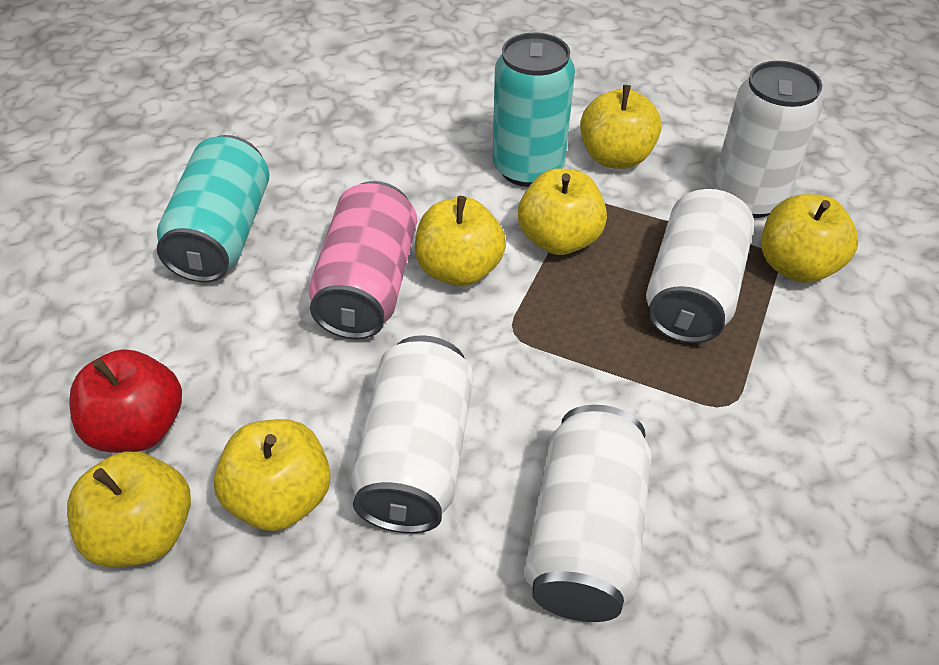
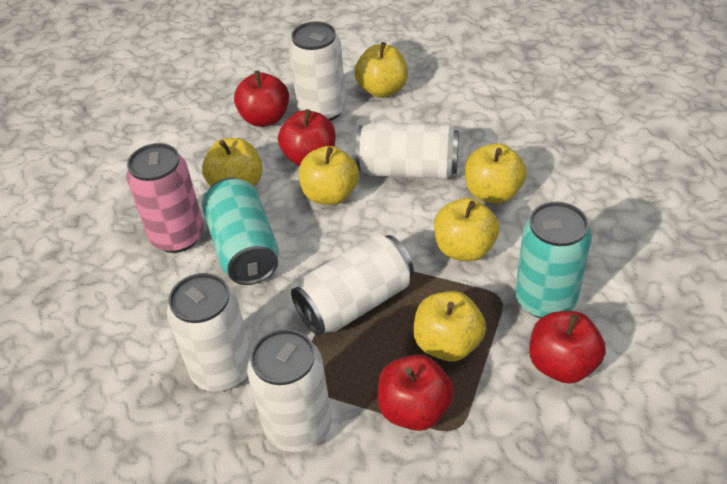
red apple: [69,349,182,453] = 1 -> [234,70,289,127] [278,109,335,166] [377,355,454,431] [529,311,606,384] = 4
white can: [350,335,473,533] [524,405,651,622] [646,187,754,343] [713,61,823,218] = 4 -> [167,273,252,392] [247,329,331,452] [289,21,346,121] [291,234,414,336] [355,122,459,179] = 5

